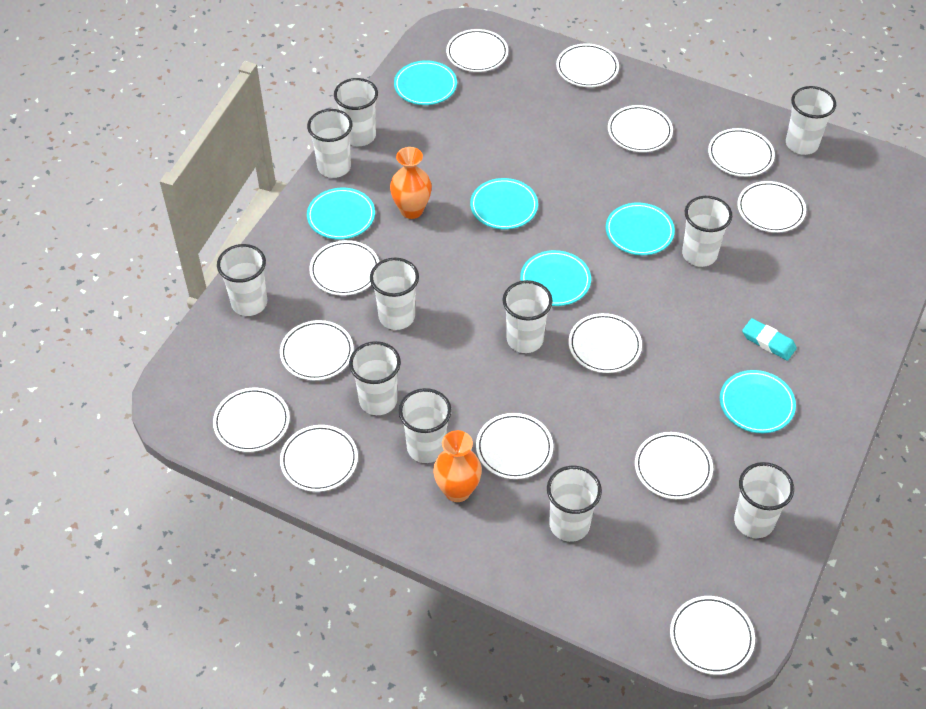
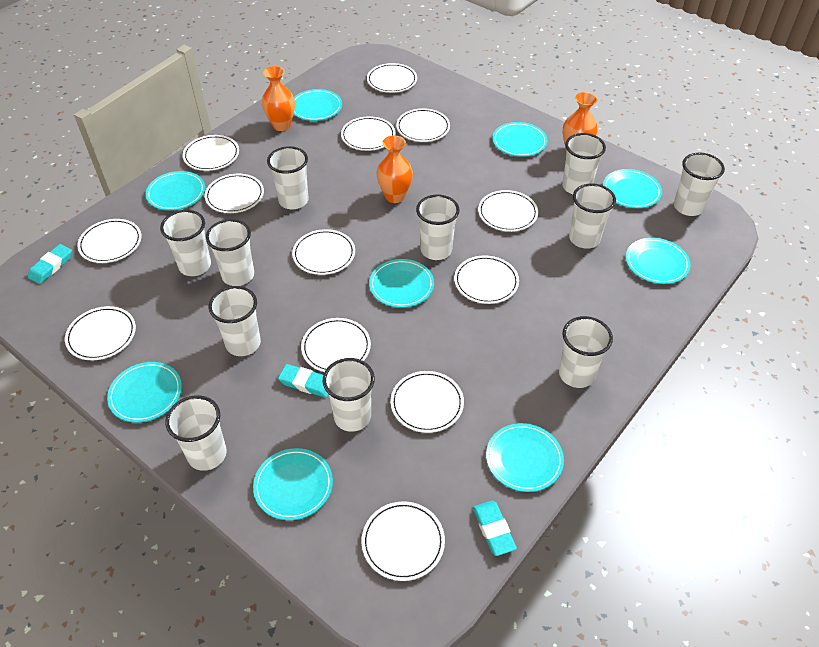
orange vase: [390,147,432,219] [433,430,482,502] = 2 -> [262,66,295,131] [377,136,413,203] [563,92,598,149] = 3
turquoise eraser: [742,318,797,361] = 1 -> [28,244,72,284] [278,364,328,398] [473,501,517,556] = 3
turquoise plate: [307,188,375,240] [394,60,457,105] [470,178,538,229] [520,250,591,306] [605,203,675,255] [720,370,796,433] = 6 -> [107,362,182,423] [146,171,205,211] [253,448,333,520] [294,89,342,121] [369,259,434,308] [486,423,564,492] [492,122,548,157] [603,169,662,208] [626,238,691,284] = 9

